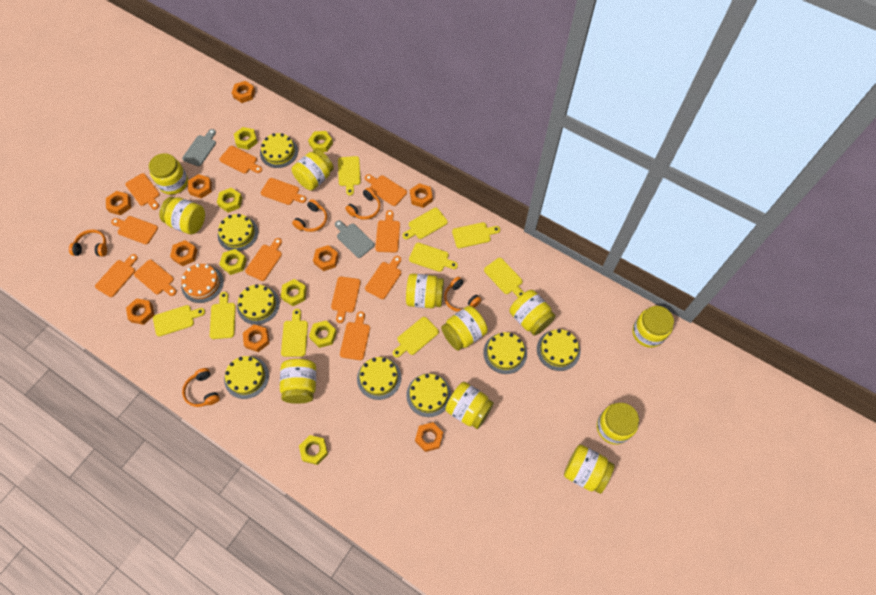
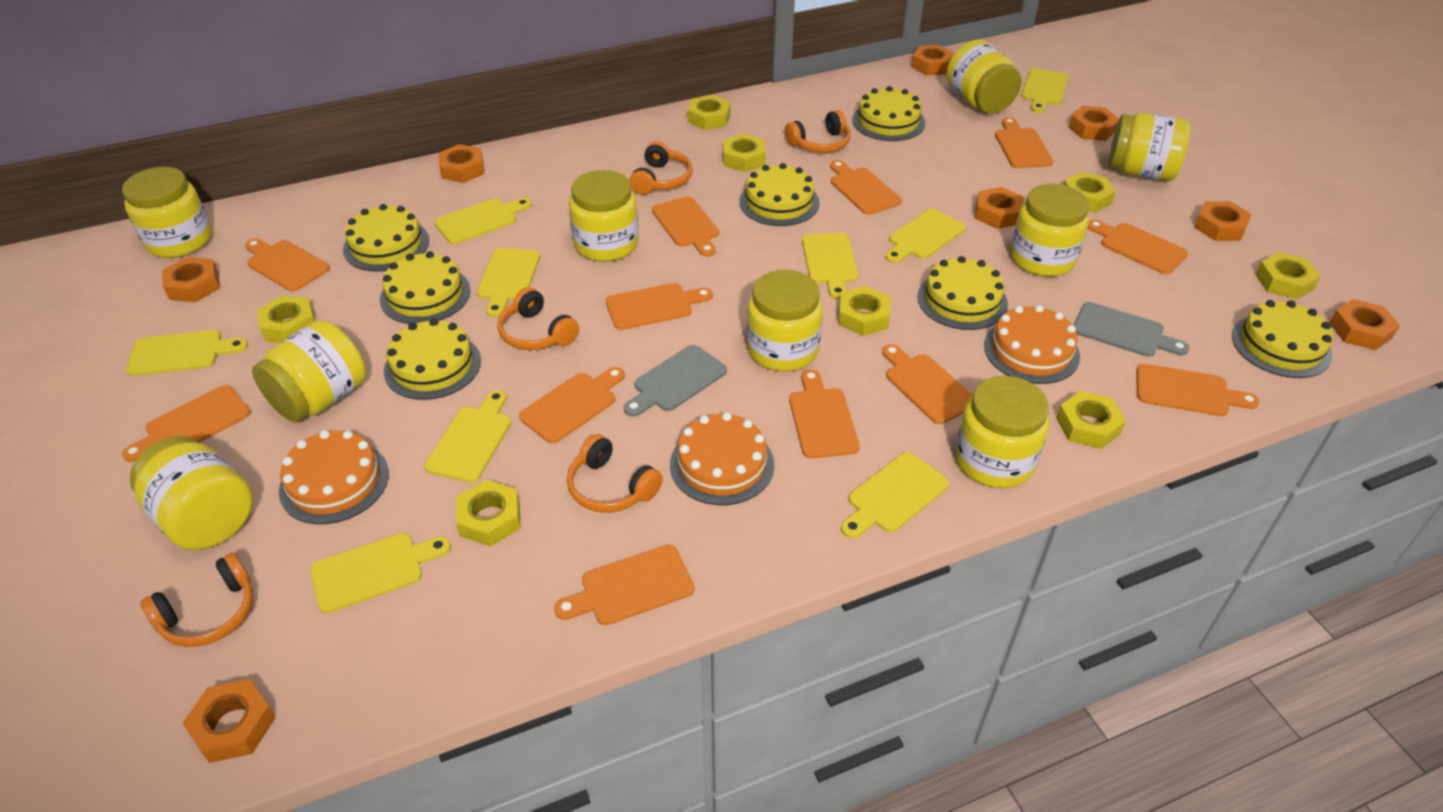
orange cake: [181,264,224,303] = 1 -> [279,430,389,524] [670,412,774,505] [984,305,1080,384] = 3
orange nut: [106,191,131,215] [126,298,154,325] [170,240,197,266] [188,174,212,199] [232,81,255,103] [243,324,270,352] [313,245,339,271] [410,183,433,208] [415,422,443,452] = 9 -> [162,257,220,302] [183,679,276,763] [439,144,484,183] [911,45,954,76] [975,187,1023,229] [1069,106,1119,141] [1195,201,1251,241] [1330,299,1400,350] = 8
yellow cake: [218,214,258,251] [224,356,269,399] [237,284,280,325] [260,133,298,168] [357,357,402,400] [406,373,451,417] [483,332,527,374] [537,329,580,371] = 8 -> [343,204,429,272] [380,251,471,324] [384,319,481,400] [739,163,820,226] [852,86,925,141] [917,256,1008,330] [1232,300,1333,378] = 7
yellow jar: [149,153,188,195] [159,197,205,235] [280,359,316,404] [292,149,334,191] [406,273,444,308] [441,306,488,351] [445,382,494,429] [509,290,556,336] [564,444,615,494] [597,403,639,445] [632,306,674,348] = 11 -> [122,167,212,258] [130,436,253,550] [252,320,366,423] [569,170,639,262] [747,270,823,372] [946,40,1021,113] [955,376,1049,488] [1010,184,1089,277] [1108,113,1190,181] = 9
yellow nut: [217,188,242,212] [219,249,247,275] [234,127,258,150] [281,279,307,306] [299,435,328,465] [308,131,333,152] [309,320,337,348] = 7 -> [257,296,315,343] [456,480,521,546] [687,95,731,130] [723,134,766,172] [838,286,890,336] [1056,391,1126,449] [1063,172,1116,213] [1256,252,1320,300] = 8

